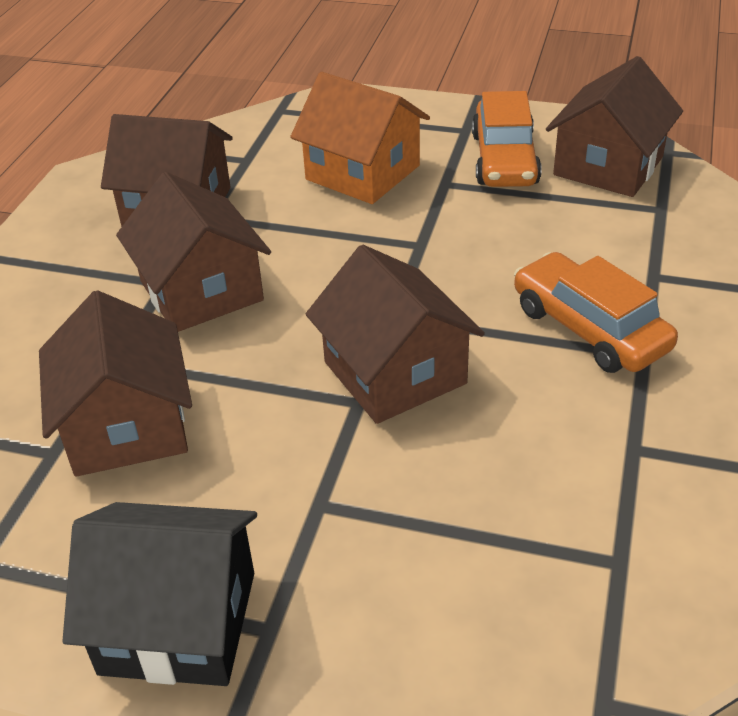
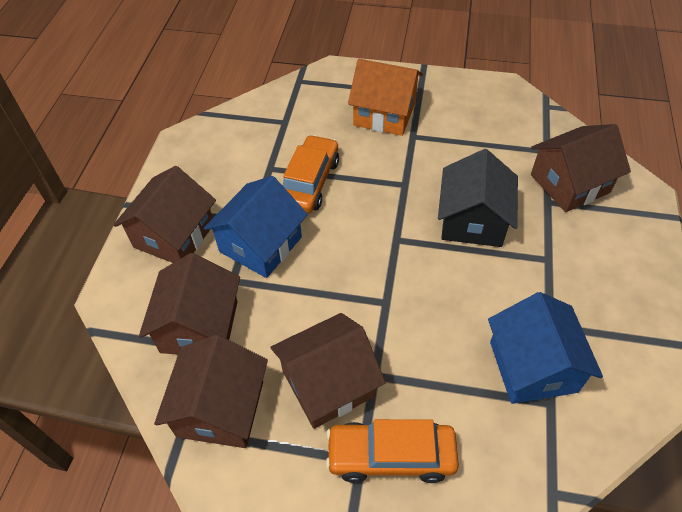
blue house: none = 0 -> [204,176,308,278] [488,292,603,404] = 2

